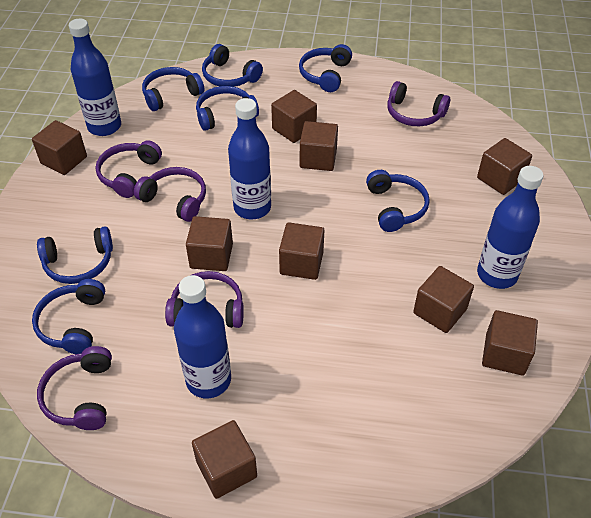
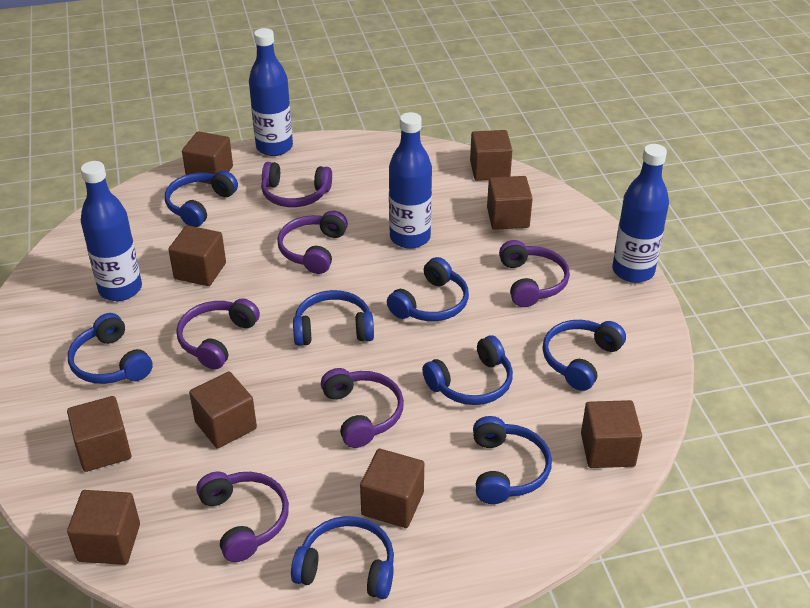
blue headphones: [32,279,105,354] [37,227,113,284] [142,67,204,111] [196,86,259,131] [202,44,263,87] [299,44,352,92] [366,170,430,232] = 7 -> [68,313,153,384] [165,171,238,227] [291,516,394,599] [293,290,374,346] [387,257,469,321] [422,335,513,405] [473,416,552,504] [542,320,626,391] = 8
purple headphones: [37,346,112,430] [96,140,162,198] [134,167,206,222] [165,271,244,328] [387,81,450,126] = 5 -> [176,298,260,369] [196,471,289,562] [261,162,332,207] [277,211,348,274] [321,368,404,448] [499,240,570,307] = 6

